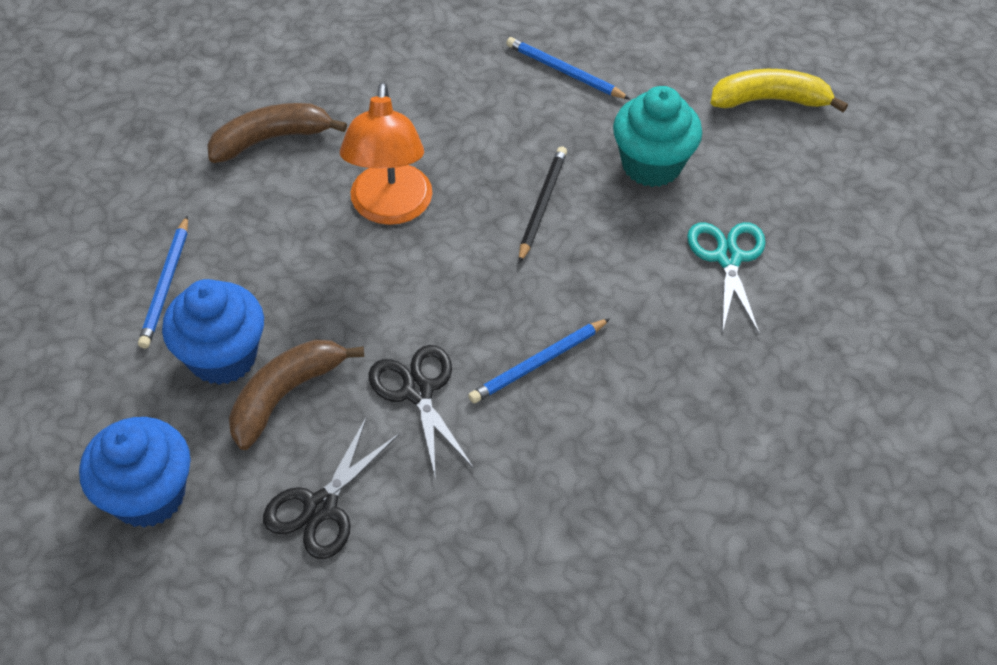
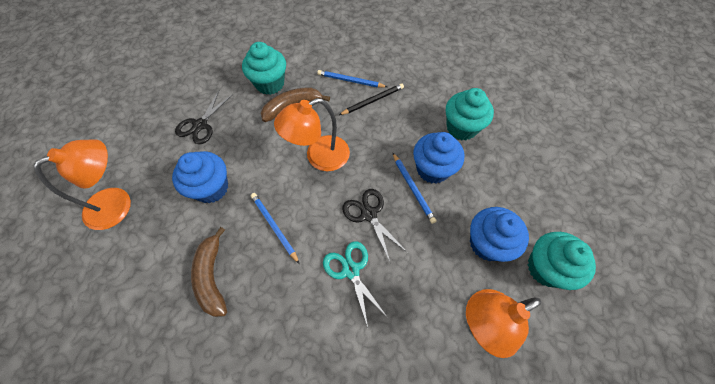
blue cupcake: [79,417,191,528] [162,279,264,385] = 2 -> [172,151,228,203] [413,132,464,184] [470,207,529,262] = 3
orange lamp: [340,82,433,225] = 1 -> [33,139,131,230] [274,98,350,171] [466,289,541,358] = 3
turquoise cupcake: [613,86,702,187] = 1 -> [242,42,286,95] [446,88,494,140] [528,232,596,290] = 3
yellow banana: [711,69,848,112] = 1 -> none = 0

